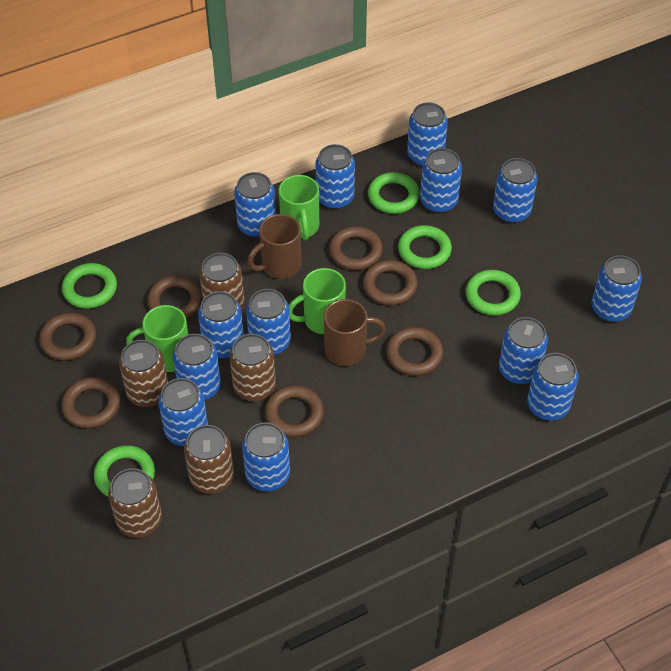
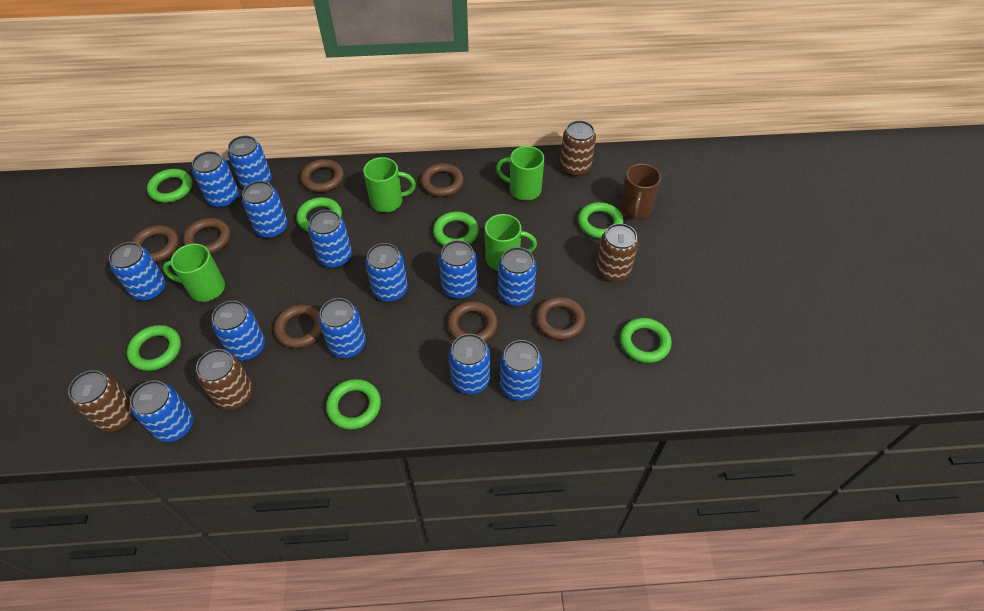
brown can: [108,468,162,538] [119,340,168,407] [184,425,234,494] [199,253,245,310] [230,334,276,401] = 5 -> [68,370,134,432] [196,349,253,410] [560,120,596,176] [596,223,639,282] = 4
brown mug: [247,214,302,279] [324,299,386,366] = 2 -> [620,163,661,220] = 1
green mug: [126,305,188,372] [279,175,319,241] [289,268,346,334] = 3 -> [163,243,225,302] [363,157,416,212] [485,214,537,271] [496,146,544,201] = 4
green ring: [62,263,117,309] [94,445,155,497] [368,172,420,214] [398,225,452,269] [466,270,521,316] = 5 -> [127,325,181,371] [147,169,192,203] [296,197,342,232] [326,379,381,430] [433,212,479,246] [578,202,623,239] [620,318,672,363] = 7

